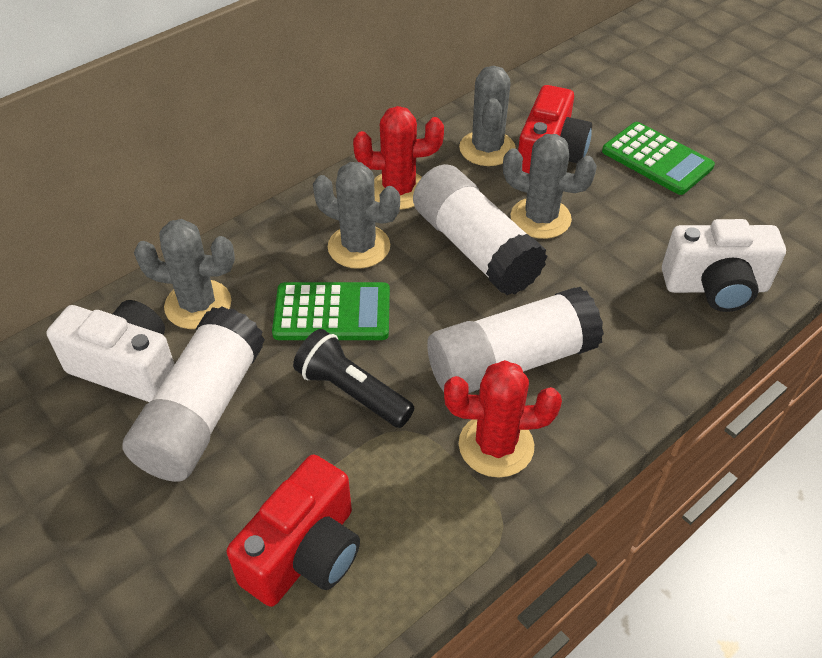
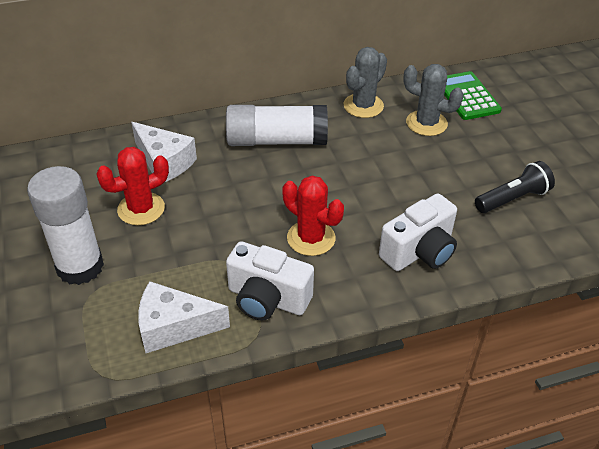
green calculator: [272,282,390,340] [602,122,715,195] = 2 -> [444,71,502,120] = 1
grey cactus: [134,219,235,329] [313,162,400,269] [459,66,516,166] [503,134,597,239] = 4 -> [344,47,387,118] [403,64,464,136] = 2
red camera: [227,455,360,607] [518,85,592,173] = 2 -> none = 0
white cheese: none = 0 -> [131,122,197,182] [138,281,230,353] = 2
white glue stick: [122,306,265,482] [413,164,548,295] [427,287,604,393] = 3 -> [27,166,104,285] [226,105,328,146] = 2

